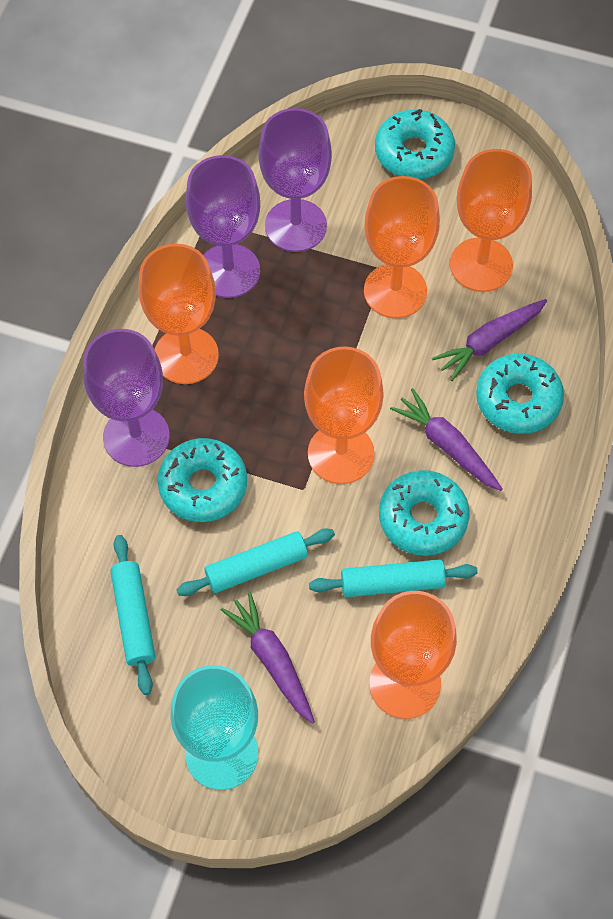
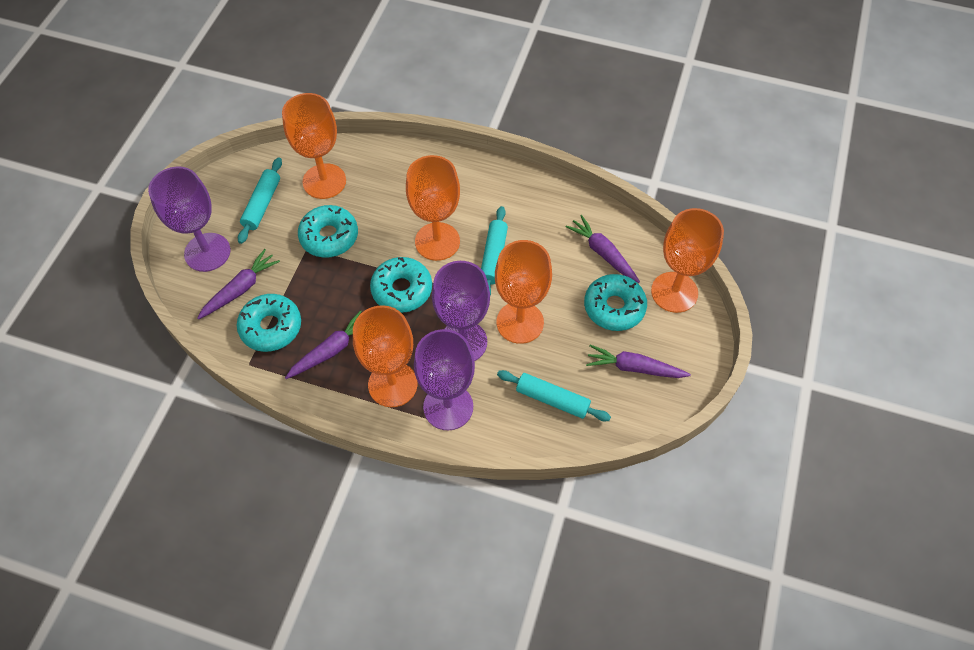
purple carrot: [221,592,315,724] [390,388,503,491] [432,299,547,381] = 3 -> [198,249,280,319] [285,310,362,379] [565,215,640,283] [586,345,691,378] = 4
turquoise goblet: [170,665,258,790] = 1 -> none = 0

